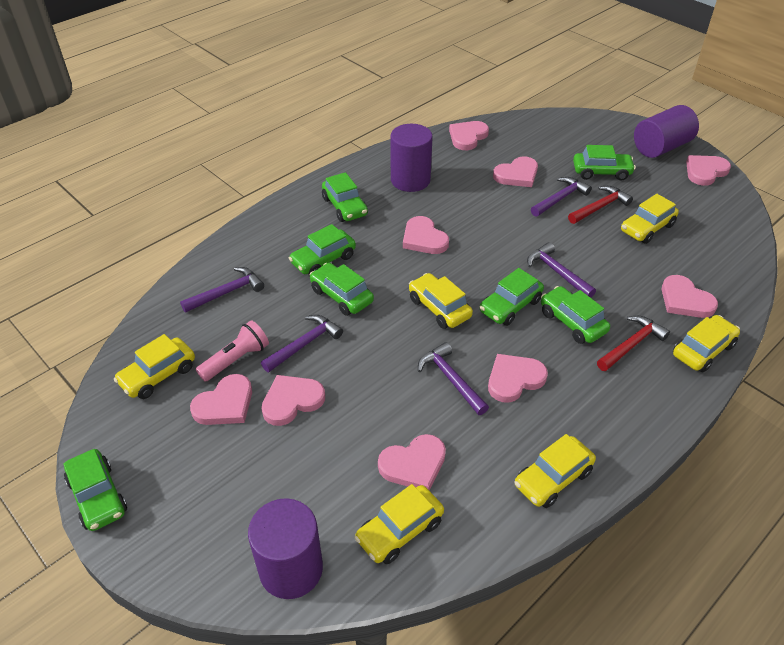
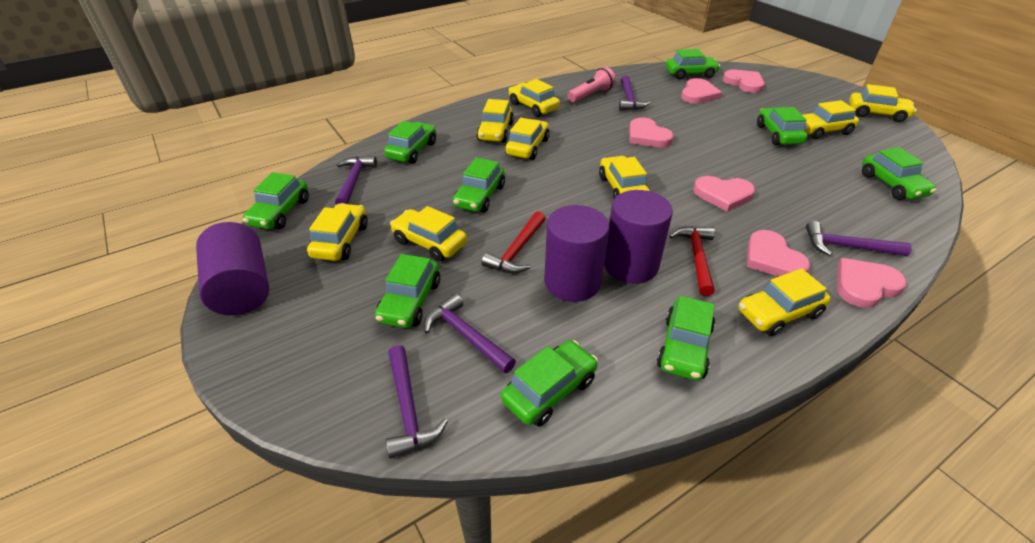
green car: [63,449,127,531] [289,224,356,274] [309,263,374,316] [322,172,368,222] [479,268,544,326] [541,286,610,344] [573,145,636,180] = 7 -> [243,172,309,229] [375,254,440,328] [384,121,436,164] [453,157,505,213] [501,340,598,427] [657,296,715,381] [666,49,720,79] [757,107,807,145] [862,147,936,200] = 9
pink heart: [190,374,252,425] [261,375,325,426] [378,434,446,490] [403,216,449,254] [449,121,489,150] [488,354,548,403] [493,156,538,187] [661,275,718,318] [686,155,731,186] = 9 -> [629,118,674,147] [681,78,722,104] [693,176,755,212] [723,70,765,93] [747,230,811,277] [837,258,907,308] = 6
yellow car: [114,334,195,399] [354,484,444,564] [409,273,473,329] [514,434,596,508] [621,194,679,244] [673,315,740,372] = 6 -> [307,203,368,261] [390,206,467,261] [476,99,514,143] [505,118,550,160] [509,79,560,117] [599,156,650,199] [738,268,831,336] [803,100,859,139] [849,84,917,122] = 9

